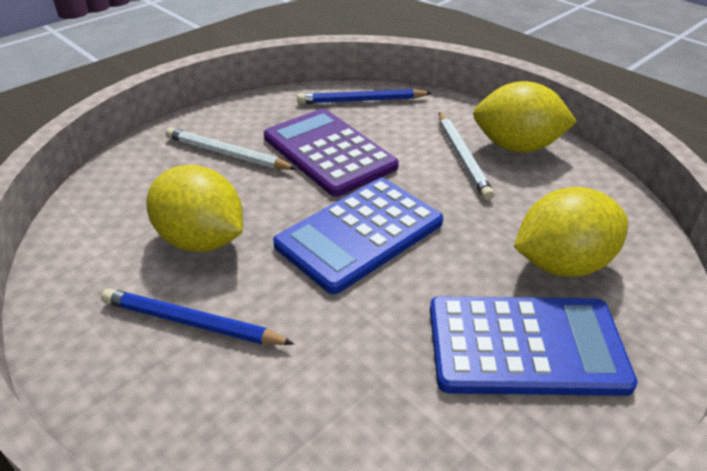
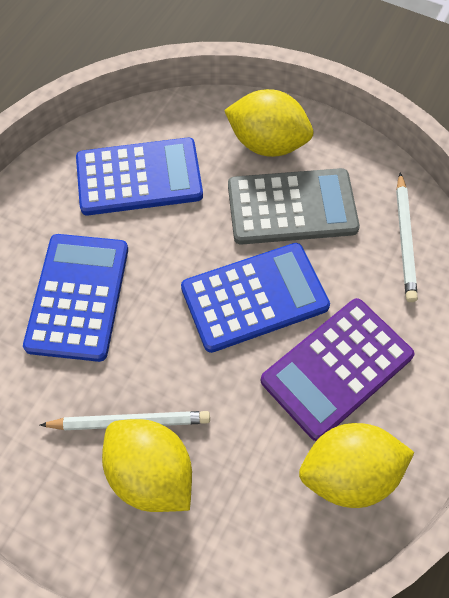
blue calculator: [273,178,443,294] [430,296,638,396] = 2 -> [23,234,128,362] [76,137,203,215] [181,243,330,353] = 3
blue pencil: [101,289,294,345] [297,89,432,104] = 2 -> none = 0
grey calculator: none = 0 -> [228,168,360,245] = 1

